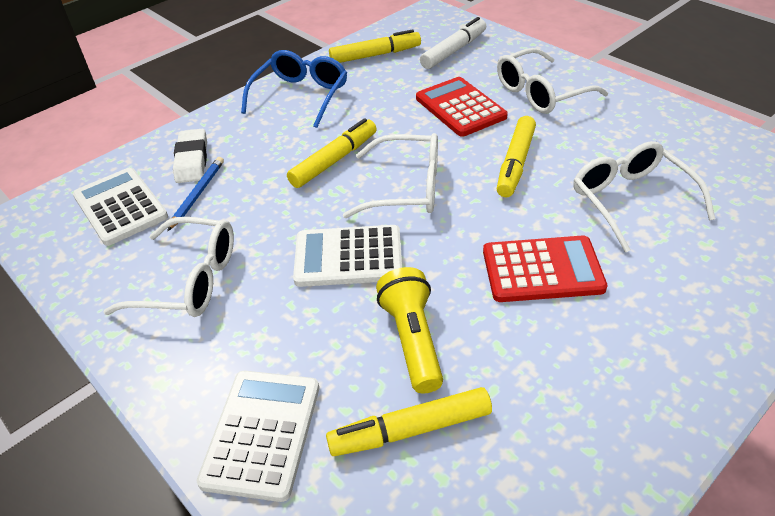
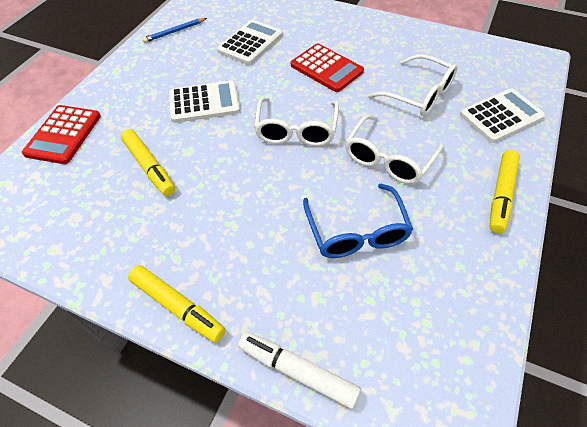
white eraser: [173,128,207,183] = 1 -> none = 0
white glasses: [103,217,234,317] [343,133,438,218] [497,48,608,114] [573,141,715,253] = 4 -> [254,98,339,146] [345,115,444,184] [368,54,458,116] = 3
yellow flashlight: [376,267,443,394] = 1 -> none = 0
yellow marker: [287,118,377,188] [326,387,492,456] [329,29,421,63] [497,116,536,197] = 4 -> [121,129,175,196] [128,265,225,343] [490,150,520,233] = 3

